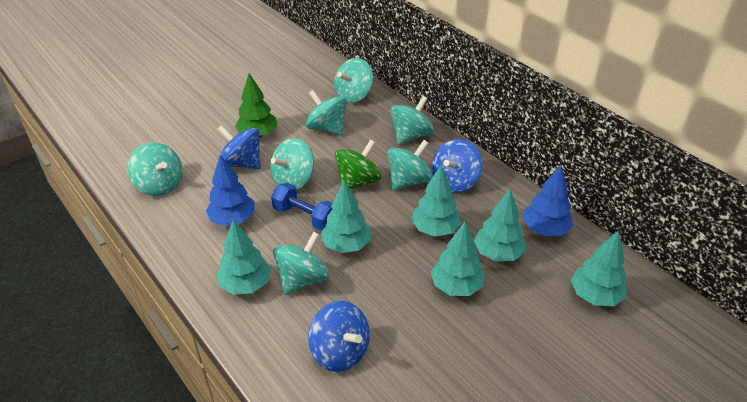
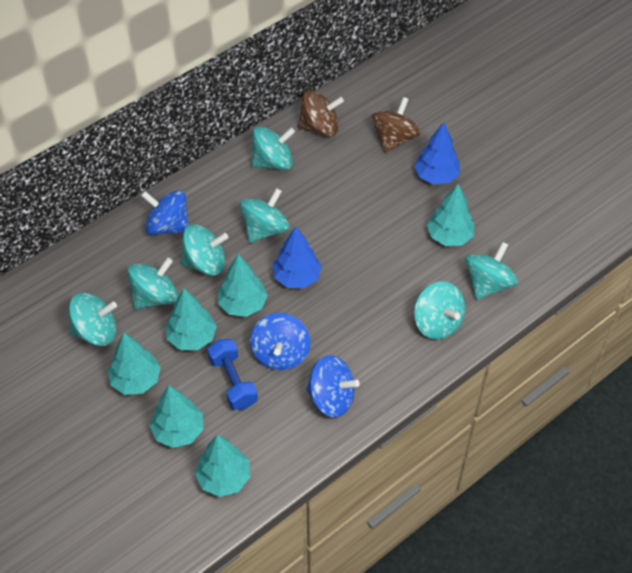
brown spinning top: none = 0 -> [298,90,344,137] [371,97,421,153] = 2
green spinning top: [335,140,382,190] = 1 -> none = 0
green tree: [235,73,277,137] = 1 -> none = 0

